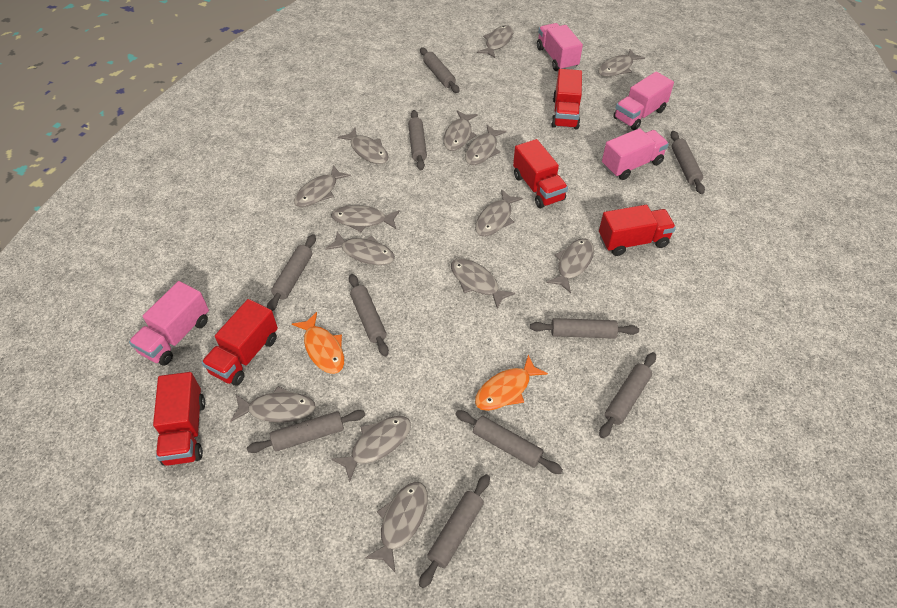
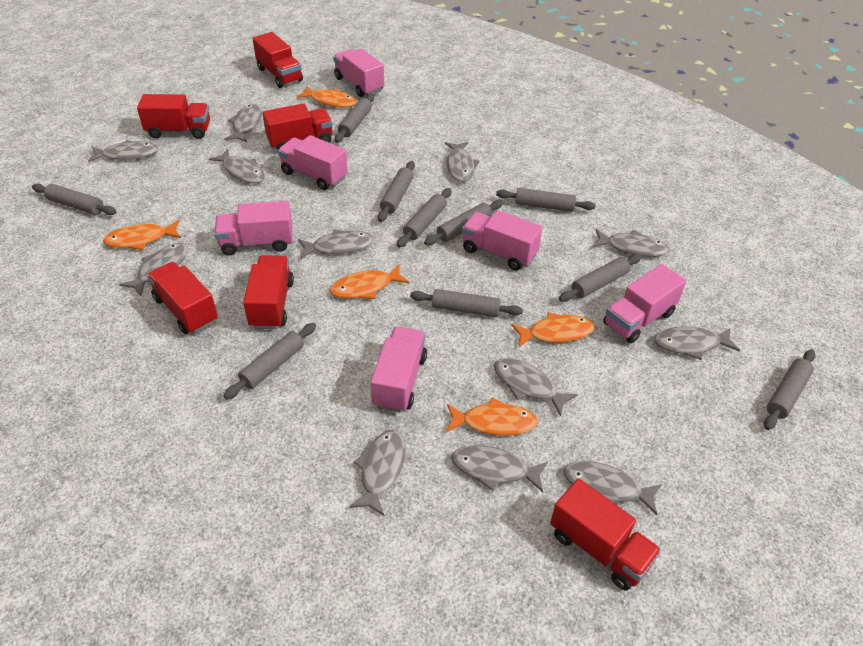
grey fish: [231,386,316,423] [294,165,351,207] [325,232,395,265] [331,205,400,232] [331,416,411,482] [338,127,389,164] [365,482,428,572] [443,110,478,151] [451,258,515,309] [465,124,507,165] [475,189,523,237] [477,25,513,58] [546,238,594,293] [598,49,645,77] = 14 -> [88,140,158,162] [119,243,188,296] [209,149,265,183] [224,104,262,143] [298,229,374,258] [349,430,406,516] [445,142,480,182] [451,445,548,492] [494,358,578,416] [563,461,662,515] [593,229,669,257] [654,326,740,360] = 12
orange fish: [292,312,344,374] [475,355,548,411] = 2 -> [103,220,181,250] [296,86,357,108] [330,264,409,299] [446,398,538,436] [511,312,595,347] = 5
pink truck: [129,281,209,365] [537,23,583,71] [602,128,669,180] [613,72,674,130] = 4 -> [214,201,293,255] [278,135,348,190] [333,48,384,97] [371,327,427,413] [462,210,543,270] [603,264,686,343] = 6
red truck: [153,372,205,466] [201,299,278,386] [513,139,568,208] [551,69,582,129] [599,205,676,256] = 5 -> [137,94,210,139] [147,262,218,334] [243,255,294,329] [252,32,303,88] [262,103,333,150] [550,479,661,591] = 6

